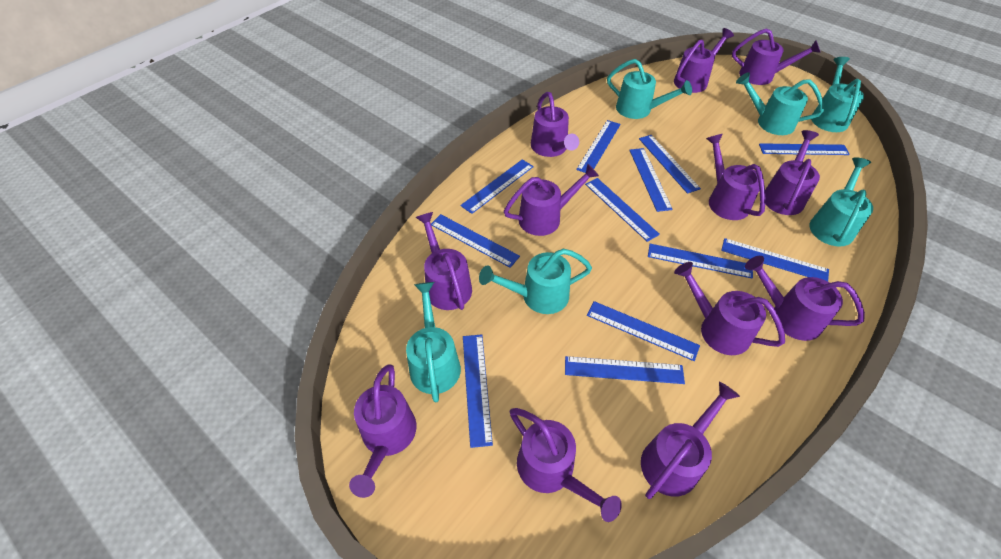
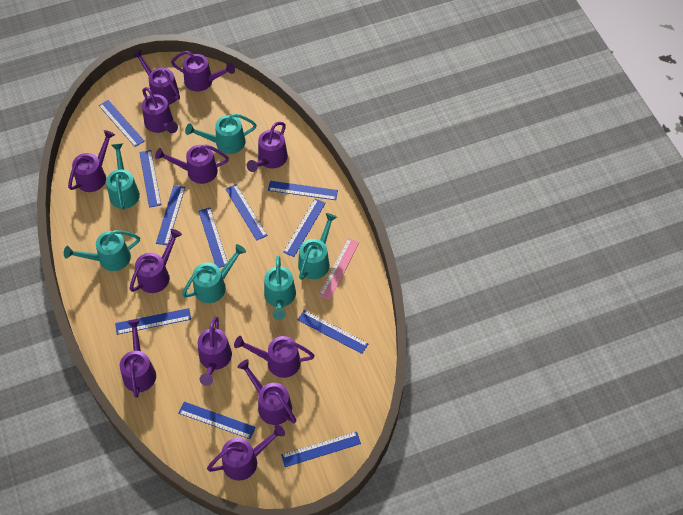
blue ruler: [431,214,520,268] [460,159,534,214] [463,335,493,448] [565,356,685,384] [576,120,621,173] [585,178,660,242] [587,301,700,361] [629,148,673,212] [639,135,701,194] [648,244,753,279] [721,238,829,282] [759,143,850,155] = 12 -> [99,100,145,147] [115,308,191,335] [139,150,161,208] [156,185,185,245] [179,402,256,439] [199,208,228,268] [226,184,268,241] [268,181,338,200] [281,431,361,467] [283,199,326,257] [298,310,369,354] = 11
pink ruler: none = 0 -> [319,238,359,300] = 1

